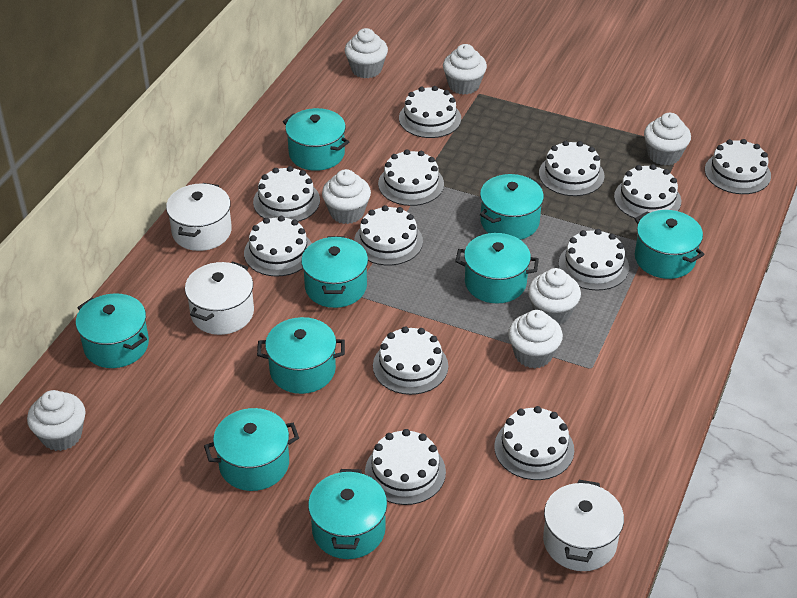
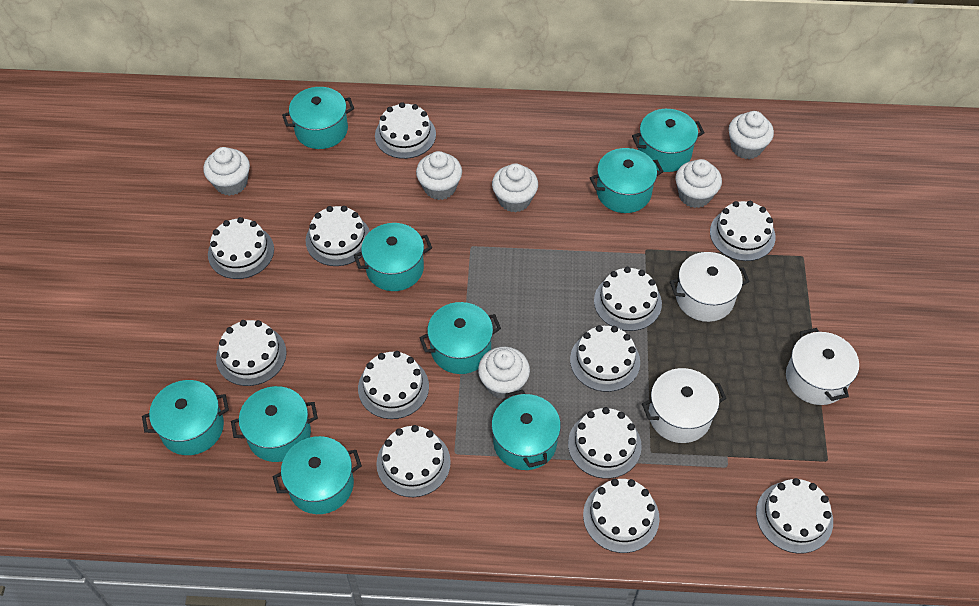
white cupcake: [27,390,86,451] [322,169,371,224] [345,28,388,78] [443,44,487,95] [508,310,563,368] [528,268,581,325] [644,113,691,165] = 7 -> [203,147,250,196] [416,151,462,200] [478,347,530,399] [492,163,538,212] [675,159,722,208] [728,111,774,159] = 6

